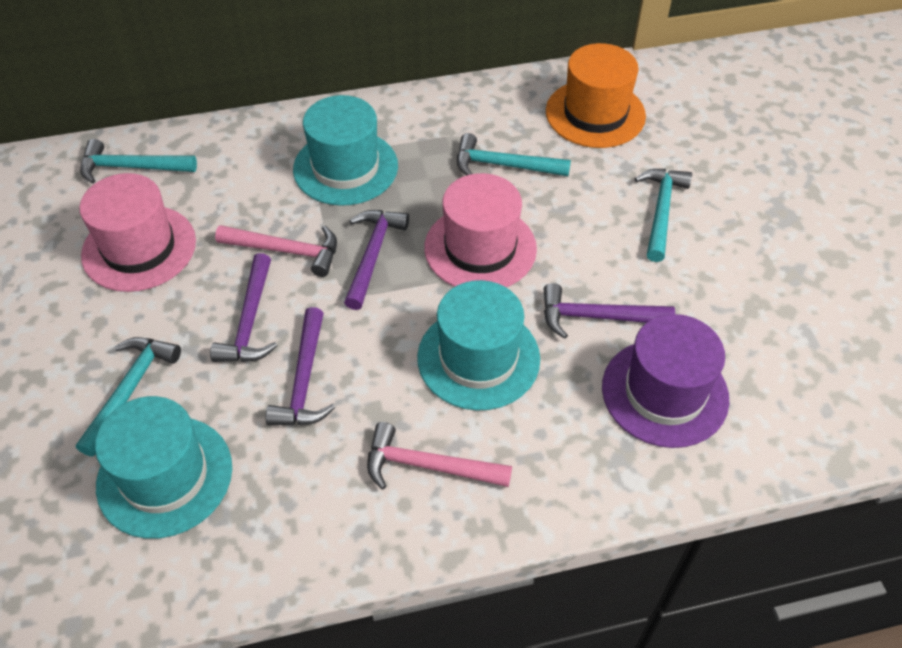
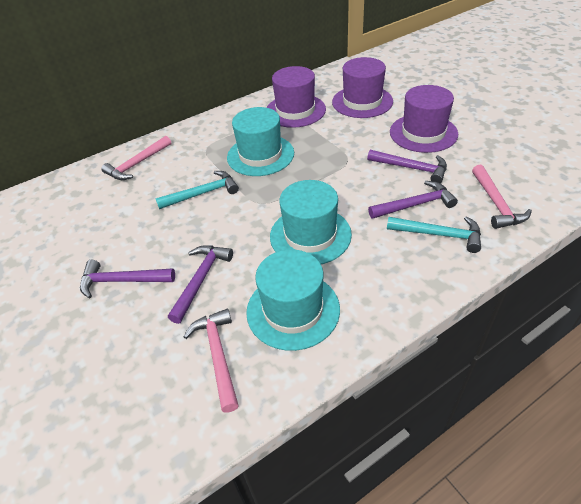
orange hat: [546,43,646,148] = 1 -> none = 0
pink hammer: [215,225,337,277] [367,422,512,489] = 2 -> [101,136,171,180] [183,309,239,413] [472,165,532,229] = 3
pink hat: [79,173,196,292] [424,173,537,287] = 2 -> none = 0
purple hat: [602,314,730,448] = 1 -> [267,66,326,128] [332,57,393,118] [390,85,458,153] = 3
turquoise hammer: [75,337,181,457] [80,139,197,184] [457,133,571,176] [634,169,692,262] = 4 -> [155,171,239,209] [387,216,481,253] = 2

